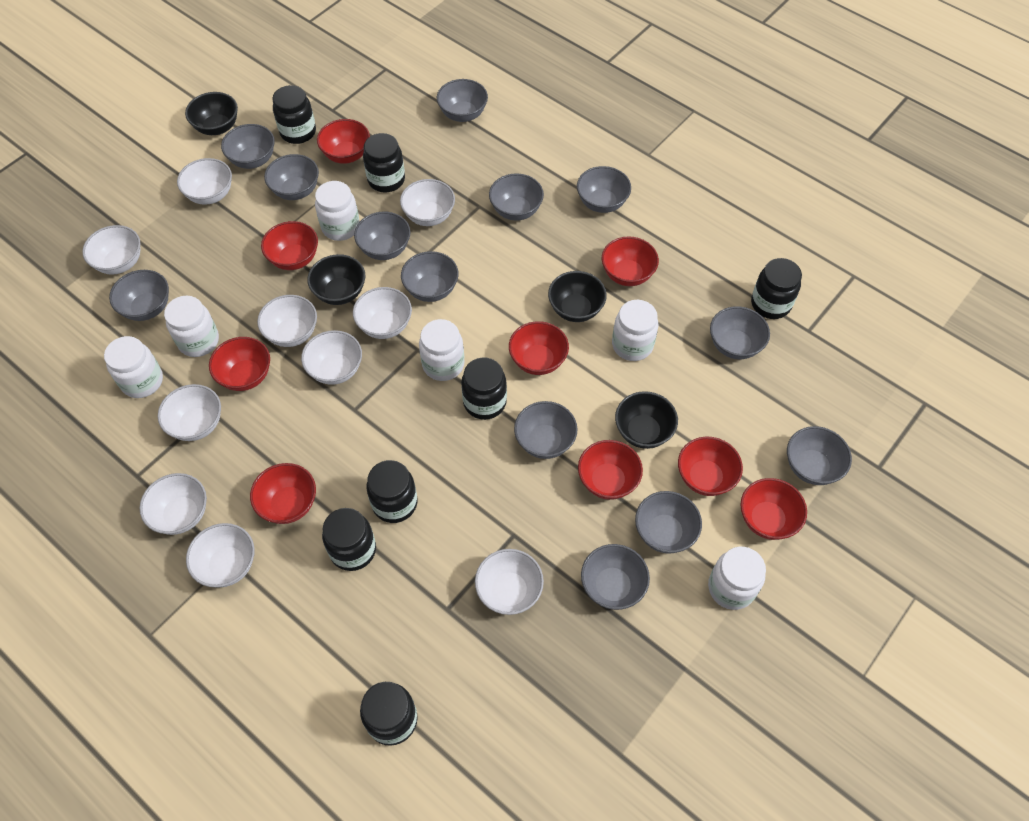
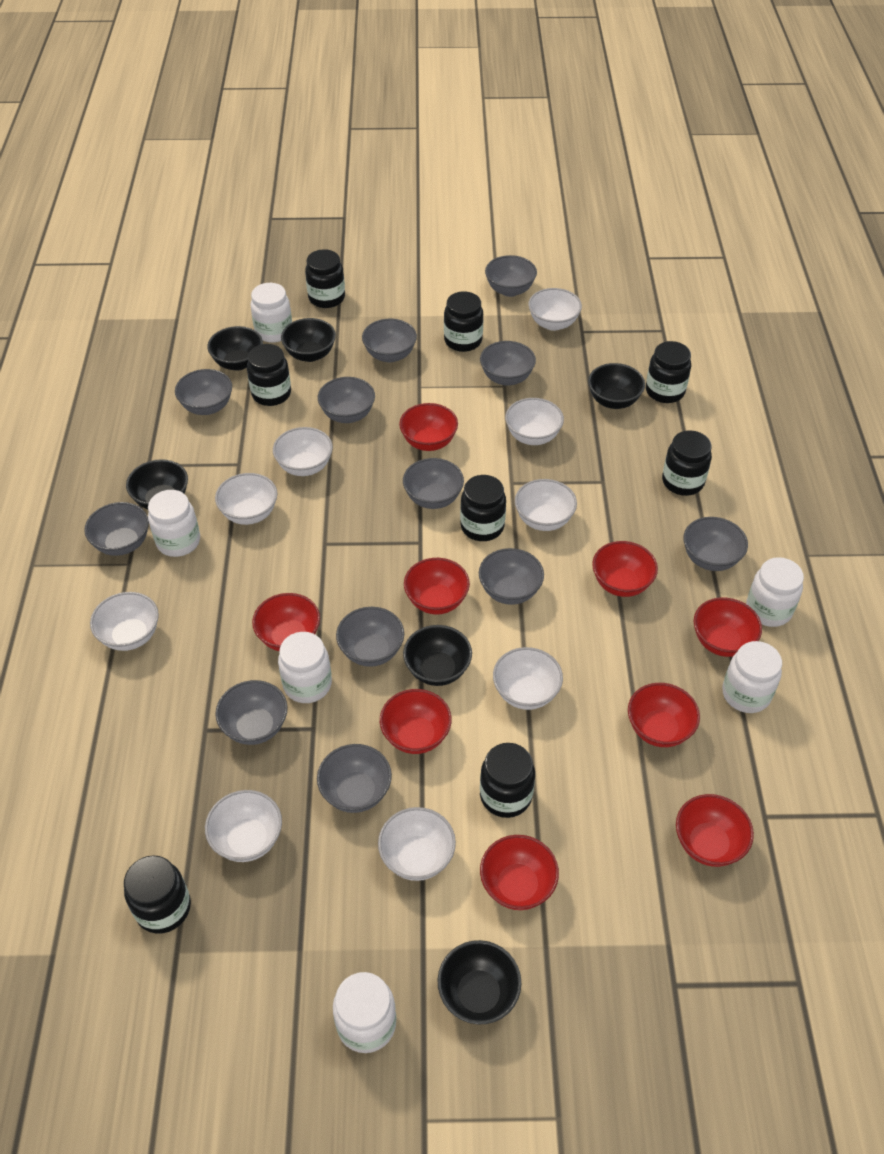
black bowl: [185,92,238,135] [307,254,365,305] [548,271,607,322] [615,391,678,449] = 4 -> [126,459,188,509] [207,326,263,370] [281,318,336,362] [403,625,472,686] [437,940,521,1025] [588,363,645,409] = 6
black jar: [272,85,316,144] [322,508,376,571] [360,682,418,746] [363,133,405,192] [366,460,417,523] [461,357,507,420] [751,258,802,319] = 7 -> [124,855,191,934] [247,344,291,406] [305,249,345,308] [444,291,483,352] [460,475,506,541] [480,743,535,818] [646,341,691,403] [662,430,712,496] = 8
grey bowl: [109,270,169,321] [221,124,275,169] [264,154,319,200] [354,212,411,260] [401,251,459,302] [437,79,488,122] [489,173,544,221] [514,401,578,459] [577,166,631,213] [581,544,650,610] [635,491,702,553] [710,306,770,359] [787,426,852,485] = 13 -> [84,502,149,556] [175,369,232,415] [215,680,288,745] [317,744,392,813] [318,377,375,423] [336,607,404,667] [362,319,417,362] [403,458,464,509] [479,548,544,605] [480,341,536,386] [485,255,537,297] [683,517,748,571] = 12
white bowl: [82,225,140,275] [140,473,207,535] [158,384,221,441] [177,158,232,205] [186,523,255,588] [257,295,317,347] [301,330,362,385] [353,287,412,339] [400,179,455,226] [475,549,544,615] = 10 -> [90,592,159,651] [205,790,282,862] [215,473,277,525] [273,427,333,476] [378,807,456,881] [493,647,563,710] [505,398,564,445] [515,479,577,531] [528,288,582,331] = 9

